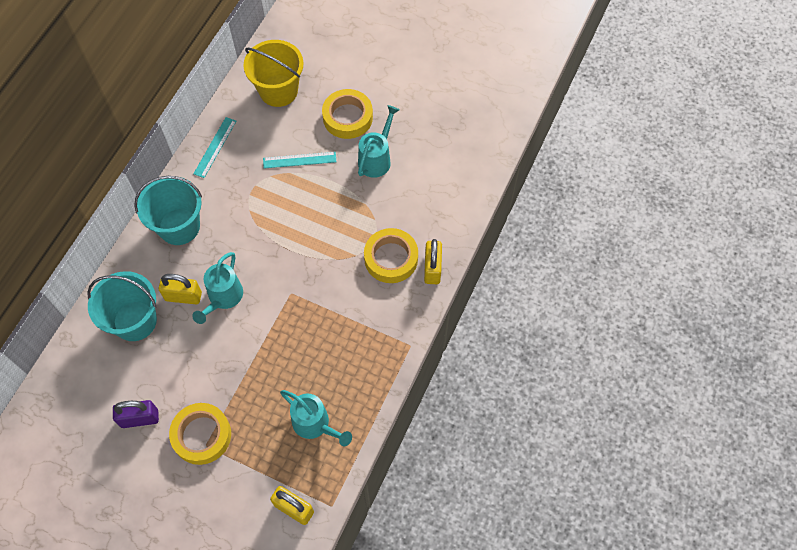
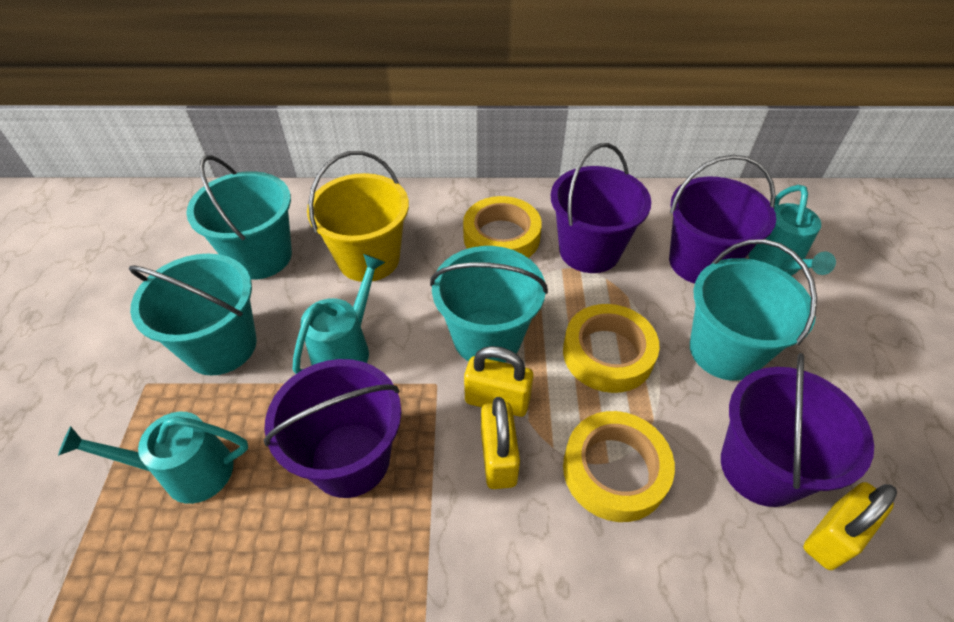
purple bucket: none = 0 -> [264,359,401,498] [551,143,651,273] [669,155,776,284] [721,353,874,507] = 4
purple padlock: [113,400,159,428] = 1 -> none = 0
turquoise bucket: [87,271,157,341] [134,176,202,245] = 2 -> [128,254,257,376] [186,155,292,280] [430,246,548,363] [690,239,817,381] = 4
turquoise ruler: [193,117,236,178] [263,152,336,169] = 2 -> none = 0

